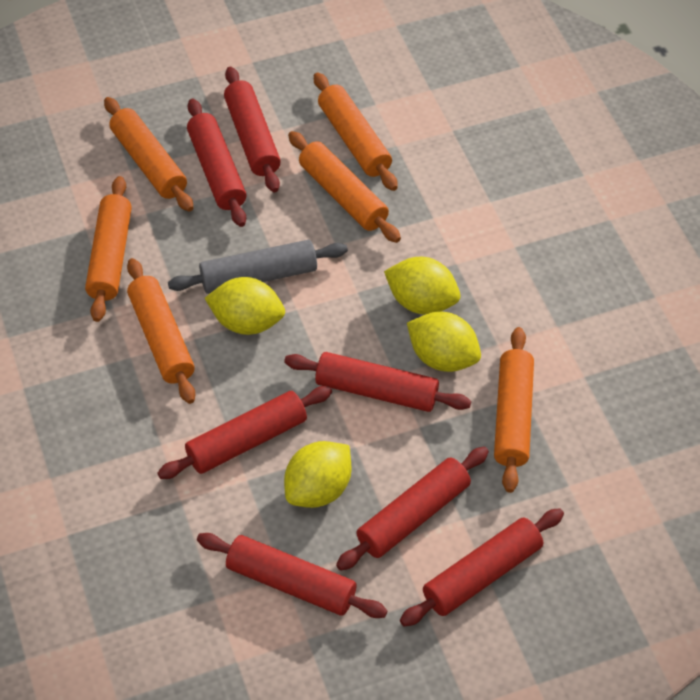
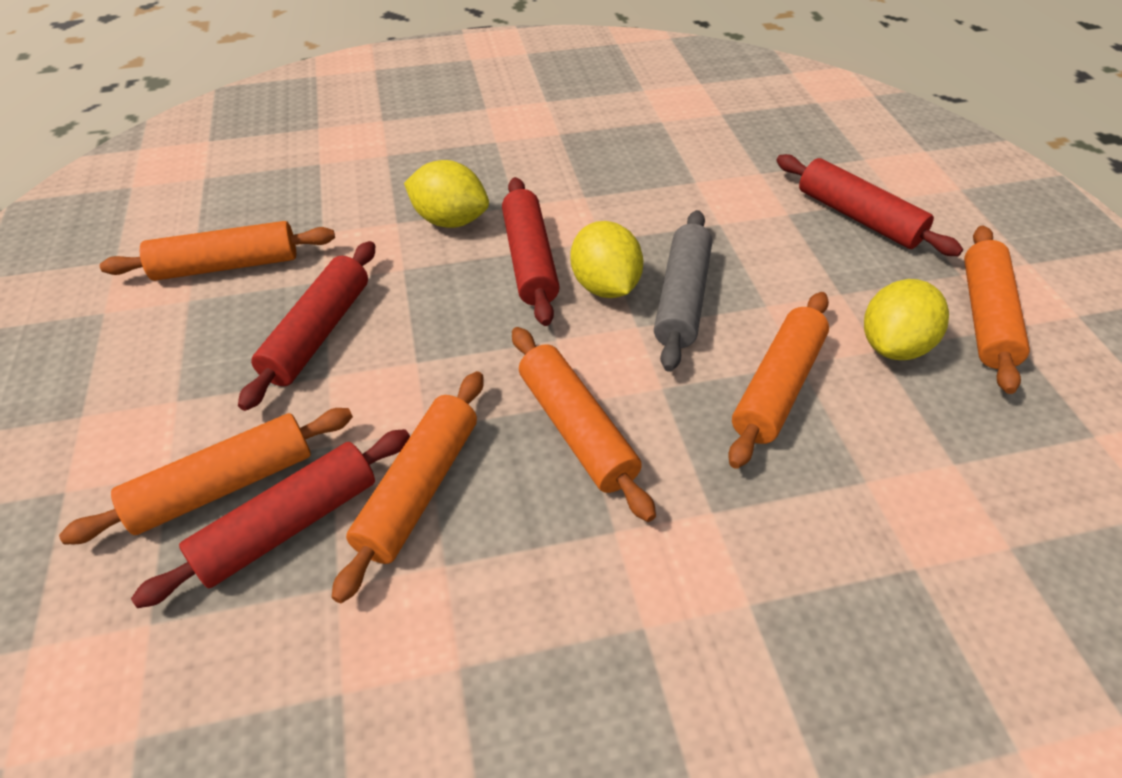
red rolling pin: [157,386,332,479] [187,99,247,227] [197,533,388,618] [224,67,281,192] [284,352,471,412] [336,447,489,571] [400,508,564,626] = 7 -> [131,429,410,608] [238,241,375,411] [502,177,560,326] [776,154,963,256] = 4
yellow lemon: [205,277,285,335] [284,441,351,508] [384,257,460,315] [407,312,481,372] = 4 -> [404,160,489,228] [571,221,643,298] [864,279,949,360] = 3

